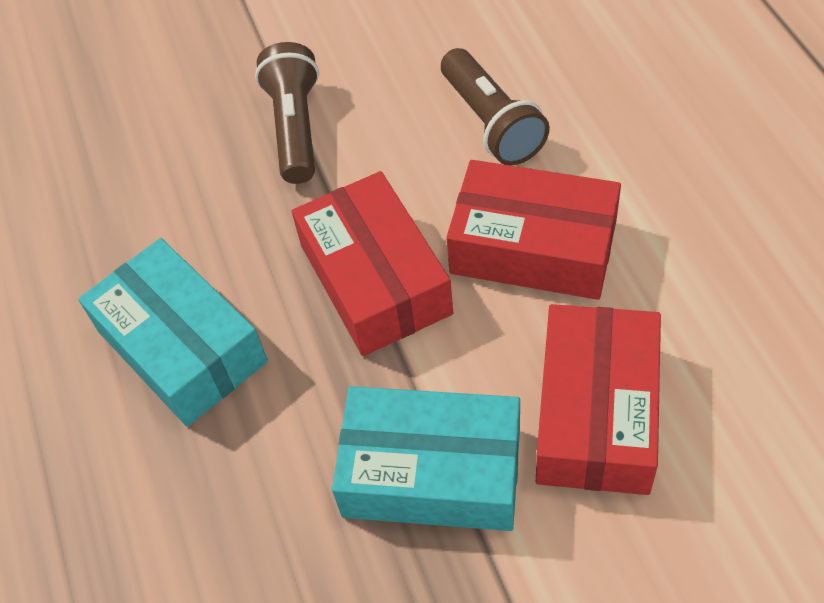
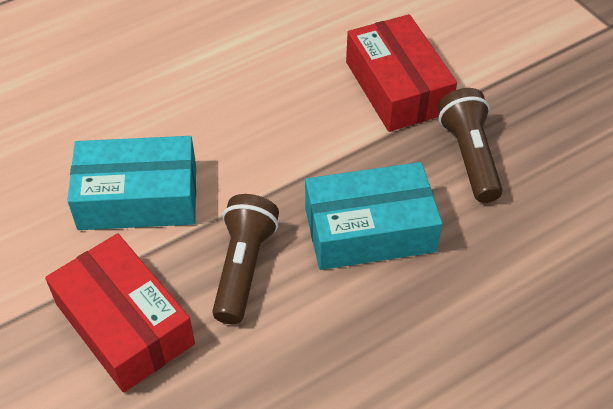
red box: [291,171,453,356] [446,160,621,300] [536,304,661,495] = 3 -> [45,233,195,393] [346,14,457,132] = 2

